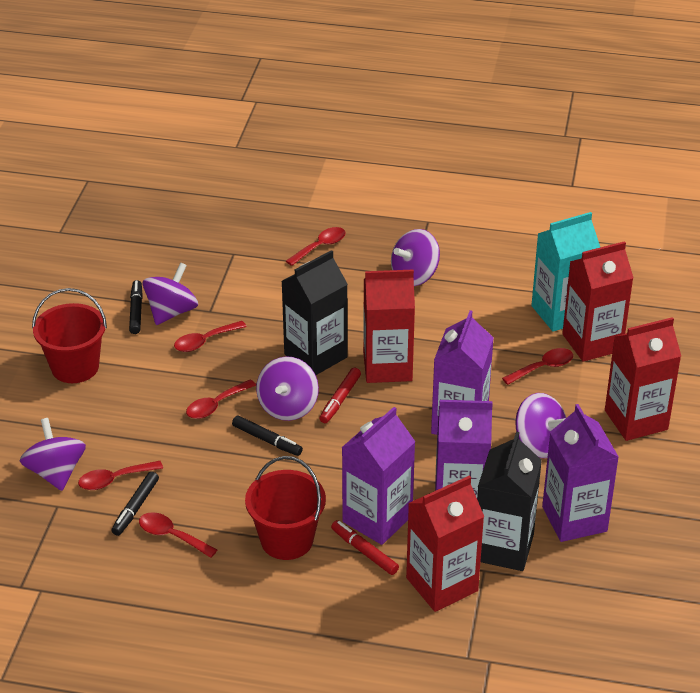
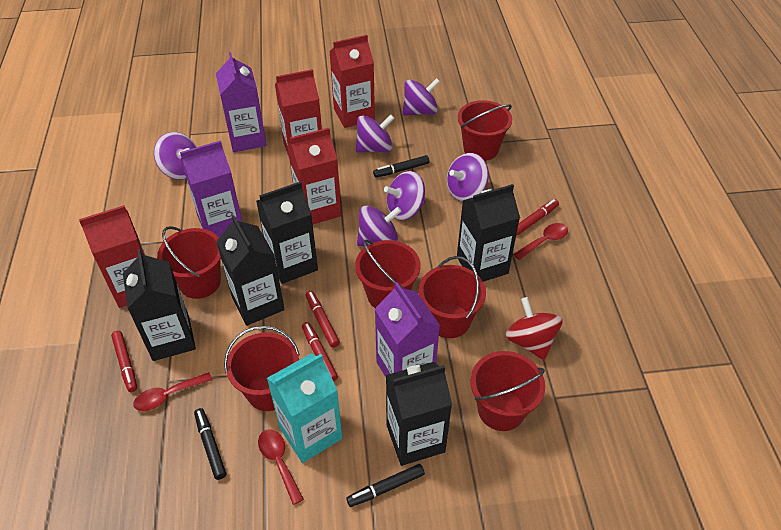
black carton: [282,250,348,375] [477,432,542,571] = 2 -> [123,249,196,361] [216,215,285,326] [256,181,318,284] [386,362,452,466] [457,184,520,282] = 5
purple carton: [341,407,415,545] [431,310,494,435] [435,400,493,498] [542,404,619,542] = 4 -> [180,140,242,237] [216,52,267,152] [375,282,440,377] = 3
purple spinning top: [20,418,86,491] [143,262,198,325] [256,356,319,421] [391,229,440,286] [515,393,566,458] = 5 -> [154,132,196,180] [356,115,395,153] [357,206,401,246] [384,171,426,220] [403,78,440,116] [447,153,489,202] = 6
red bucket: [32,288,107,383] [245,456,326,560] = 2 -> [157,226,221,299] [224,326,300,411] [355,240,420,308] [419,256,486,338] [458,100,512,161] [471,351,545,431] = 6
red marker: [319,368,361,423] [331,520,399,575] = 2 -> [111,331,137,392] [302,322,338,382] [306,291,340,348] [516,199,559,235] = 4
red spinning top: none = 0 -> [505,297,563,360] = 1
red spoon: [78,461,163,490] [139,512,217,558] [174,321,247,352] [186,379,256,419] [286,227,346,266] [502,348,573,385] = 6 -> [133,372,212,411] [258,429,304,505] [513,223,568,260] = 3

